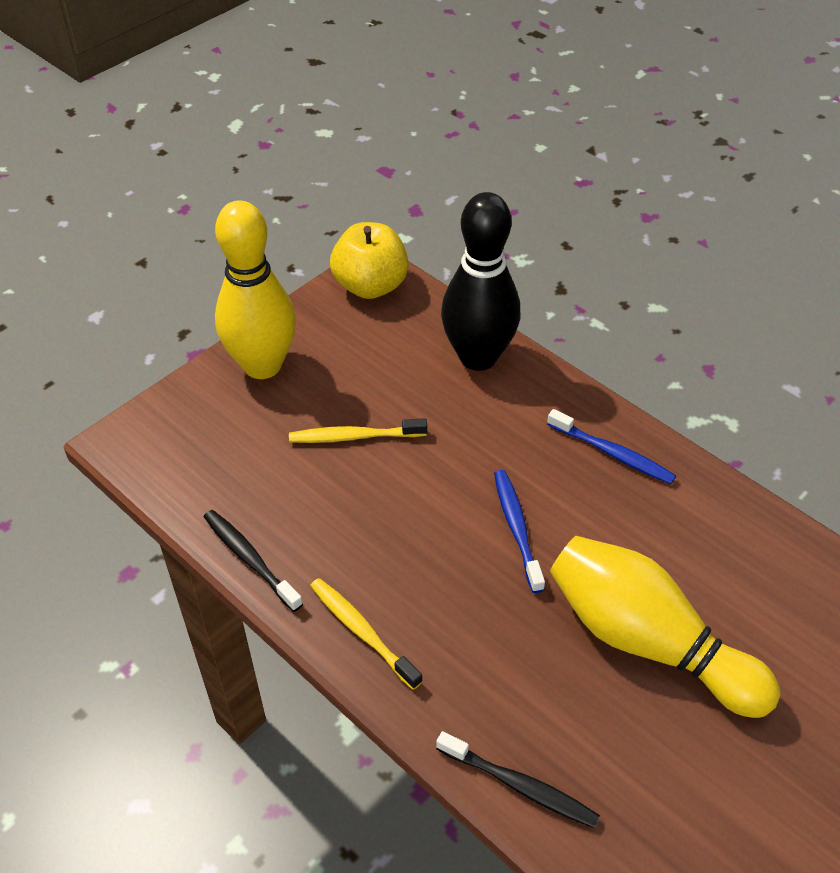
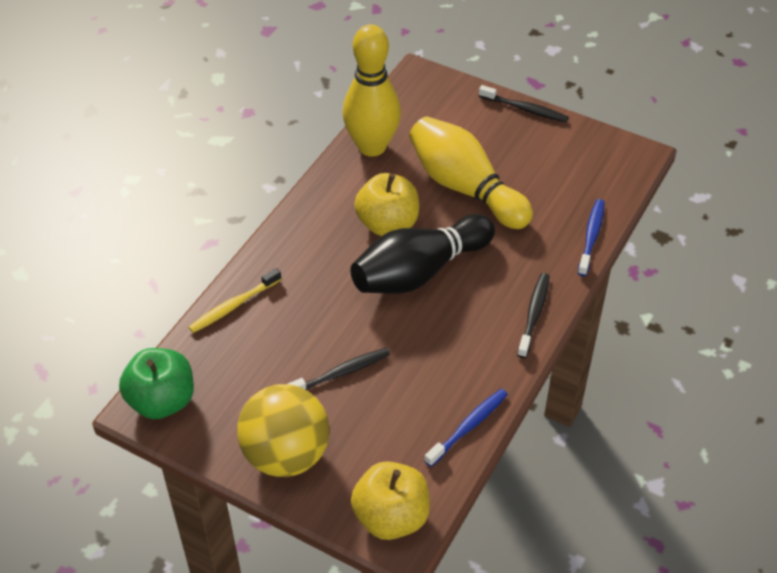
black toothbrush: [204,510,303,612] [436,731,600,828] = 2 -> [288,348,390,390] [479,85,569,123] [517,273,550,358] = 3
green apple: none = 0 -> [119,348,194,419] = 1
yellow apple: [330,222,409,299] = 1 -> [351,461,430,540] [354,173,419,236] = 2
yellow ball: none = 0 -> [237,384,330,477] = 1
yellow toothbrush: [289,418,427,443] [310,578,423,690] = 2 -> [188,268,282,333] = 1

